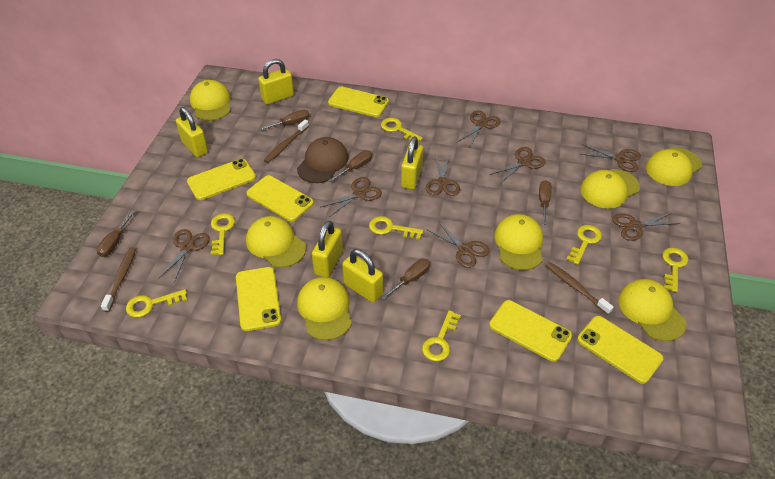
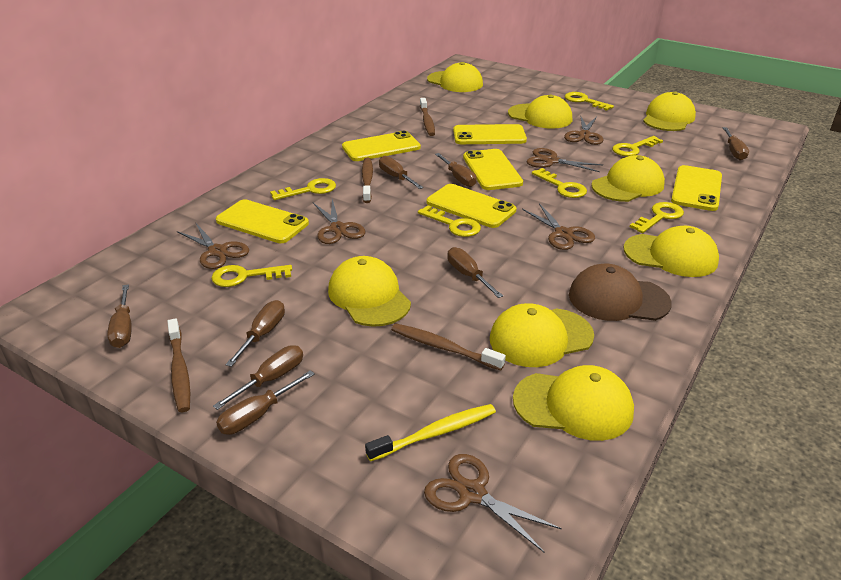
brown scissors: [158,229,210,283] [321,177,382,217] [426,154,460,196] [428,221,490,268] [457,111,501,146] [490,147,546,183] [580,144,641,172] [612,213,680,241] = 8 -> [177,222,249,269] [313,199,365,244] [424,454,562,553] [522,203,595,250] [526,148,603,172] [564,117,604,145] = 6
brown screwdriver: [97,210,136,257] [259,110,309,131] [328,150,372,182] [381,259,430,300] [539,180,552,225] = 5 -> [107,284,132,348] [213,345,303,410] [216,370,315,435] [225,300,285,367] [379,156,424,189] [435,153,476,187] [447,247,503,298] [723,127,749,160] = 8
brown toothbrush: [101,247,136,312] [263,120,309,163] [545,262,614,315] = 3 -> [167,318,190,412] [362,158,373,203] [391,323,506,371] [420,98,435,136] = 4
yellow cap: [190,80,231,121] [246,216,306,268] [297,277,352,340] [494,214,543,270] [580,169,640,209] [618,279,687,341] [646,148,702,186] = 7 -> [328,256,411,327] [427,62,483,92] [490,303,594,367] [508,95,572,129] [513,365,634,441] [591,155,665,202] [623,226,719,277] [643,92,696,131] = 8
yellow padlock: [176,107,208,157] [258,59,294,105] [312,221,343,277] [342,249,383,303] [401,136,423,190] = 5 -> none = 0
yellow toothbrush: none = 0 -> [365,404,496,462] = 1

